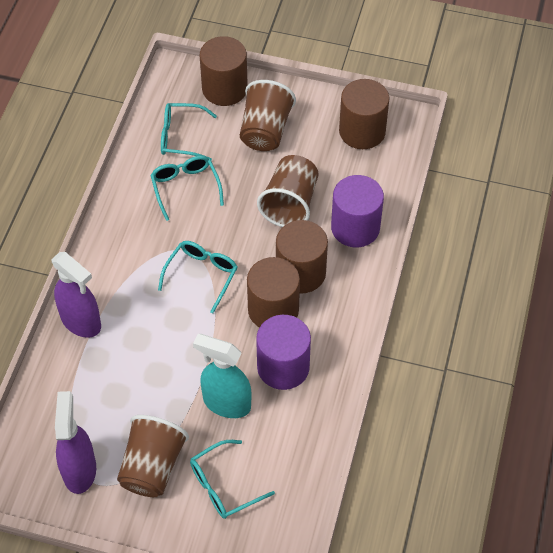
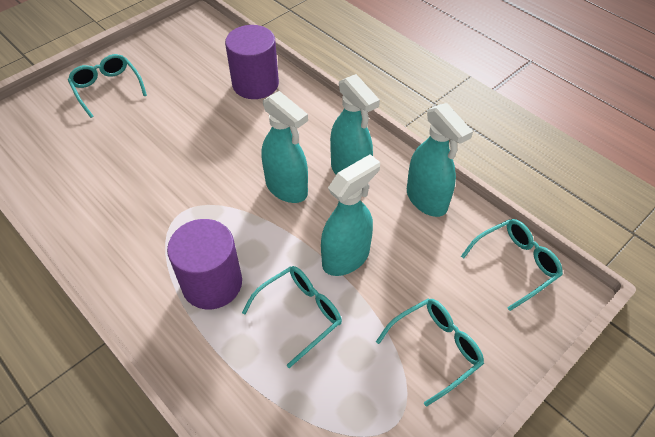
brown cup: [117,415,189,497] [240,80,296,151] [257,155,319,227] = 3 -> none = 0
brown cylinder: [200,36,248,106] [247,257,300,328] [276,220,328,294] [339,79,389,149] = 4 -> none = 0
purple spray bottle: [51,252,101,338] [55,391,96,494] = 2 -> none = 0
turquoise spray bottle: [193,334,252,418] = 1 -> [262,91,308,203] [321,154,380,276] [330,74,380,175] [407,103,473,217] = 4

